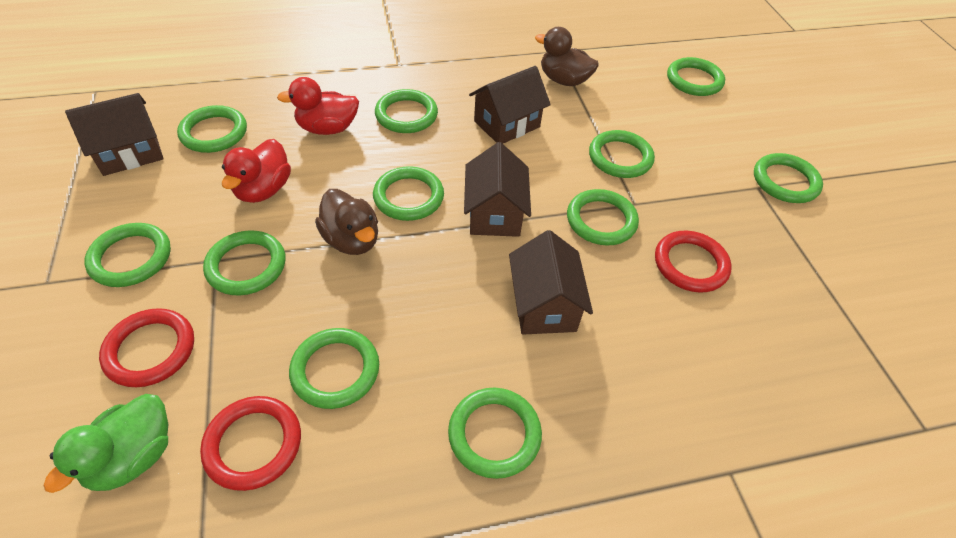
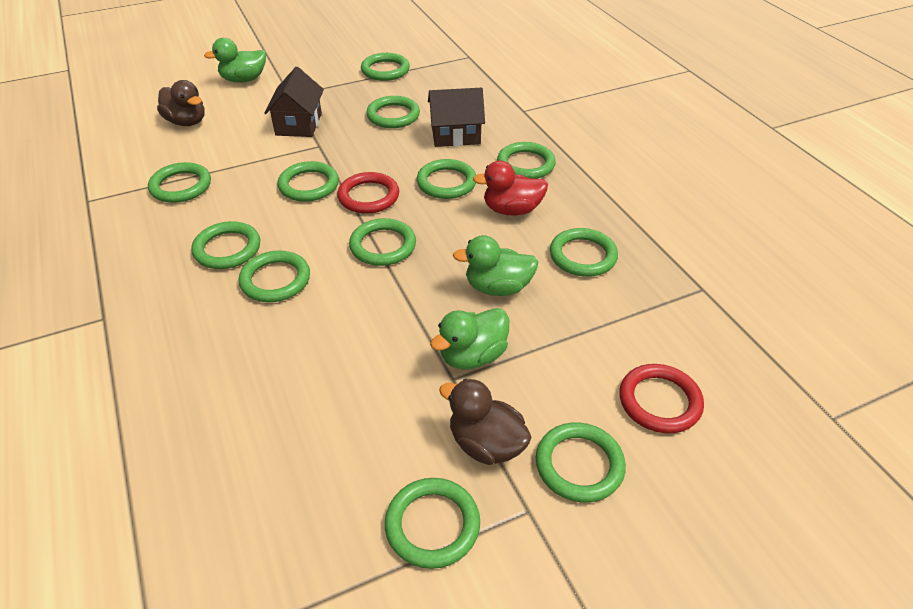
brown house: [65,93,164,176] [464,142,531,237] [469,66,551,144] [509,230,593,334] = 4 -> [264,67,324,137] [428,88,485,147] = 2
green duck: [43,394,169,493] = 1 -> [204,38,266,83] [430,308,509,369] [453,235,538,296] = 3
green ring: [84,223,171,287] [177,105,247,153] [203,230,285,295] [289,328,379,409] [373,166,444,221] [375,89,438,133] [448,388,542,479] [567,189,639,246] [589,130,655,178] [667,57,725,96] [754,153,823,203] = 11 -> [148,162,211,203] [191,221,260,269] [239,250,310,302] [278,161,339,202] [349,218,416,266] [361,53,410,81] [366,96,420,128] [385,478,480,569] [417,159,476,199] [497,142,556,179] [536,422,626,503] [550,228,618,277] = 12
red duck: [222,139,291,203] [277,77,359,135] = 2 -> [473,161,548,216] = 1
red ring: [99,308,194,387] [200,396,301,491] [655,231,732,293] = 3 -> [337,172,399,214] [619,364,704,433] = 2

